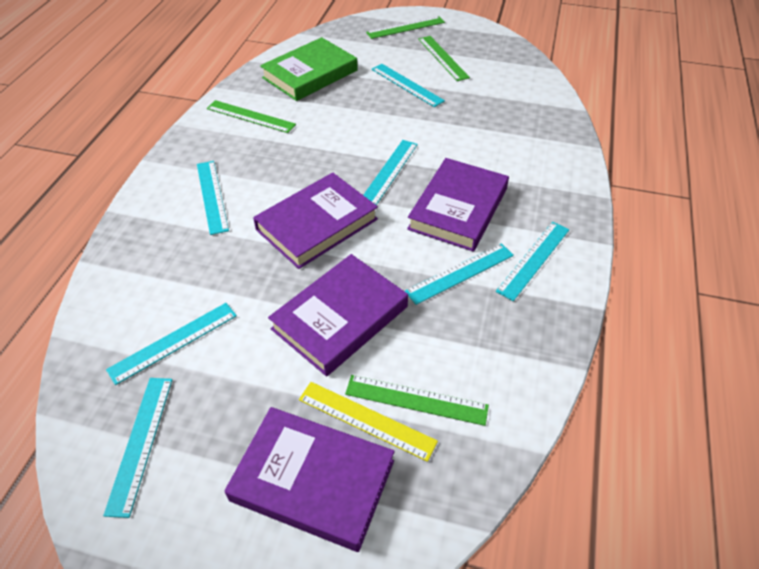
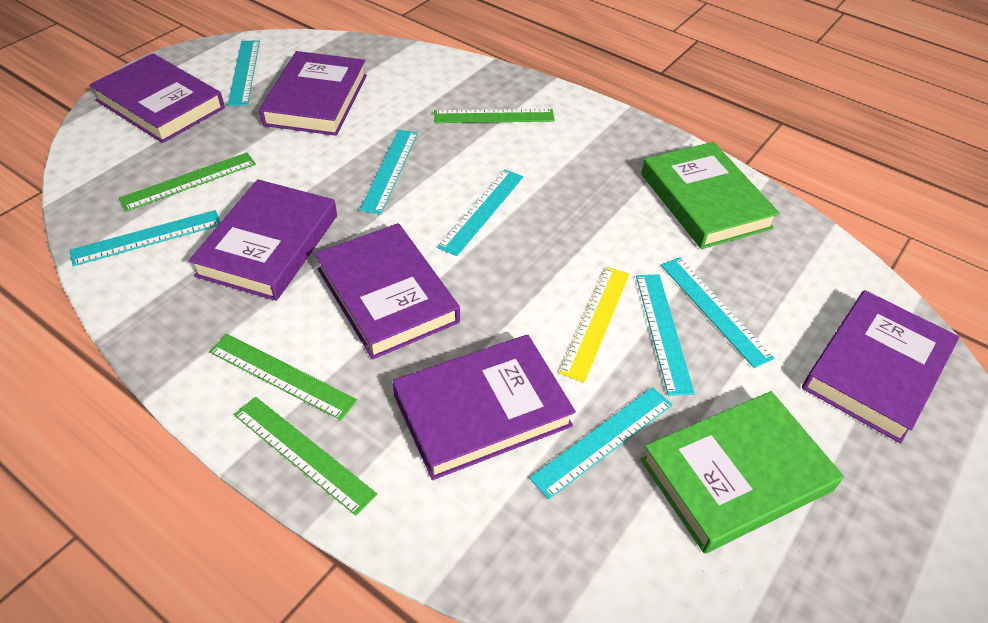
green book: [260,37,358,101] = 1 -> [640,391,844,554] [641,142,780,249] = 2
purple book: [225,407,395,552] [253,173,378,269] [268,254,408,376] [407,158,509,252] = 4 -> [89,53,225,143] [189,179,337,301] [259,51,367,136] [315,223,460,359] [392,335,576,480] [802,290,959,443] = 6

